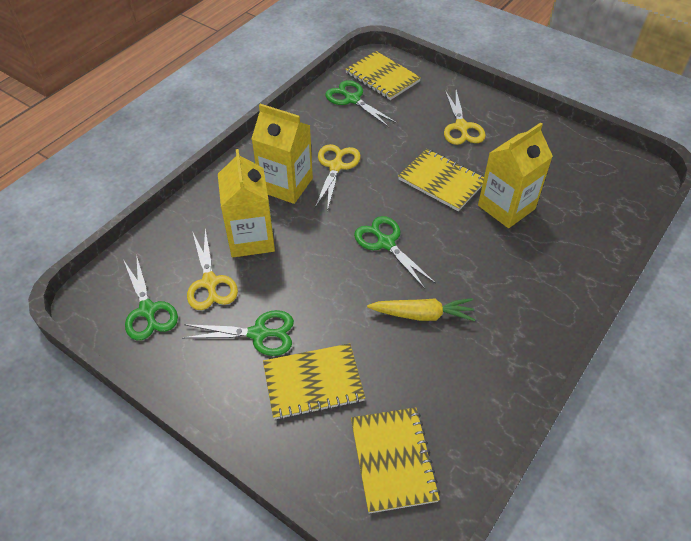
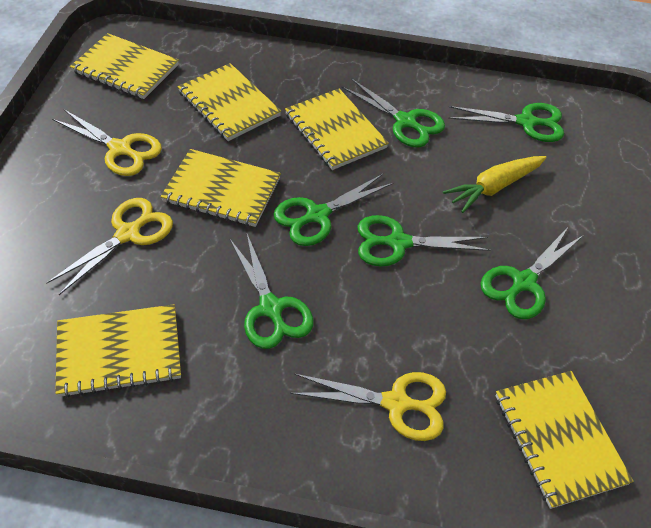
green scissors: [124,254,178,340] [183,310,294,356] [325,80,397,127] [354,216,436,289] = 4 -> [230,234,313,349] [273,174,393,246] [341,78,445,147] [357,215,491,267] [448,103,564,142] [480,226,584,319] = 6
yellow carton: [218,149,275,257] [251,104,313,204] [478,123,553,228] = 3 -> none = 0
yellow notebook: [263,343,365,420] [345,51,421,100] [351,407,440,513] [398,149,484,211] = 4 -> [55,304,181,398] [70,33,179,99] [161,149,281,227] [178,63,281,141] [285,89,389,170] [495,371,634,509] = 6

